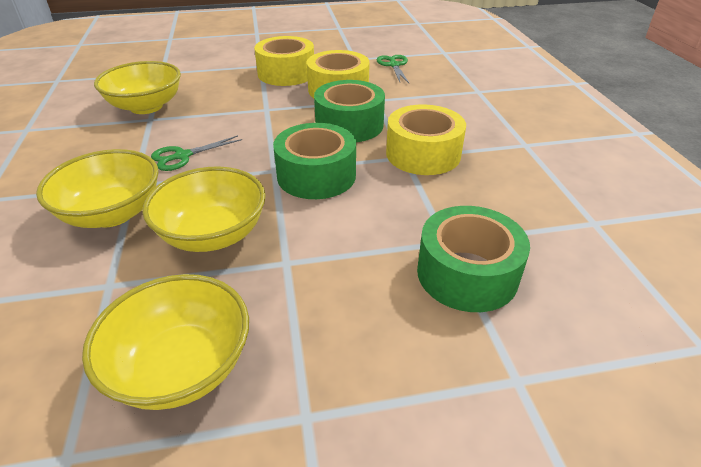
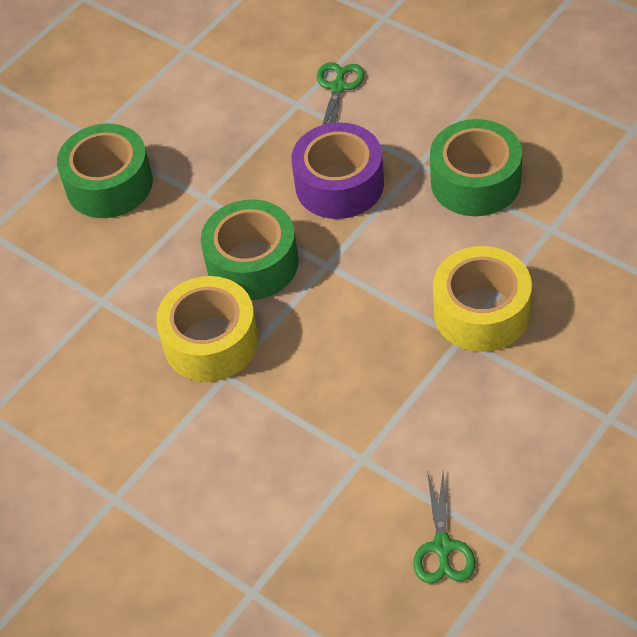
purple tape: none = 0 -> [291,122,384,219] = 1
yellow bowl: [36,149,159,228] [82,274,249,410] [94,61,181,114] [142,166,266,252] = 4 -> none = 0
yellow tape: [254,36,314,86] [307,50,370,98] [386,104,466,175] = 3 -> [156,276,259,382] [433,246,532,352] = 2

